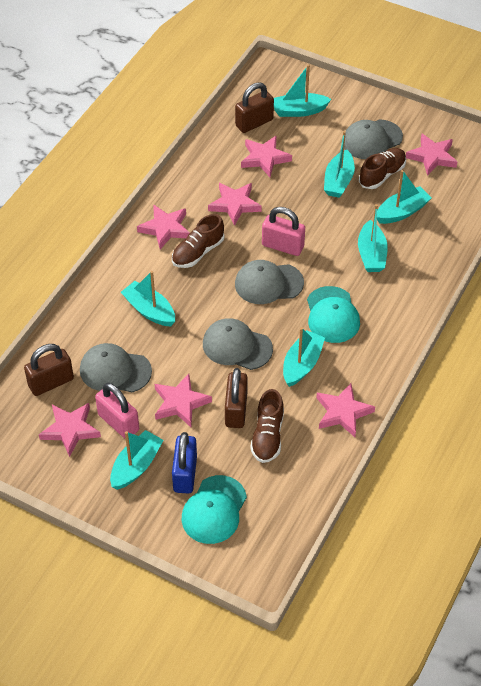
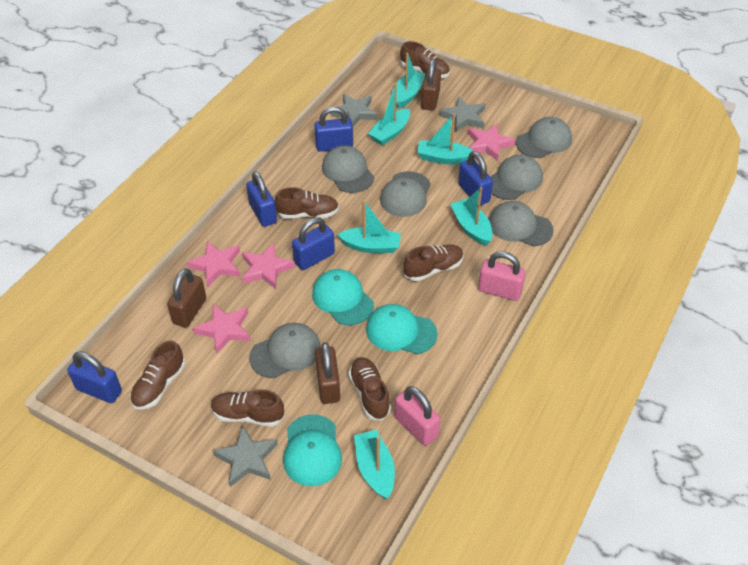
blue padlock: [172,432,197,494] = 1 -> [67,352,122,403] [246,171,277,227] [292,217,335,270] [315,107,353,152] [458,151,493,205] = 5
brown shoe: [172,214,225,268] [250,389,284,463] [359,148,406,189] = 3 -> [130,340,185,410] [211,389,285,427] [275,187,339,219] [349,357,391,421] [400,41,450,78] [403,245,464,281] = 6
grey cap: [80,343,152,392] [203,318,273,370] [235,260,304,304] [344,119,403,159] = 4 -> [249,323,321,378] [322,145,374,193] [380,171,431,217] [489,201,554,246] [490,154,543,200] [516,117,572,158] = 6
grey star: none = 0 -> [213,425,278,487] [330,94,377,127] [439,96,485,132] = 3
pink star: [39,403,101,457] [137,205,190,249] [155,374,212,427] [208,183,262,226] [241,136,292,177] [316,383,375,437] [406,133,457,176] = 7 -> [187,241,240,287] [193,304,251,354] [242,243,295,289] [468,123,515,161] = 4
turquoise boat: [110,430,163,490] [121,271,175,326] [274,65,331,117] [283,327,325,387] [324,131,355,198] [358,204,388,272] [377,170,431,224] = 7 -> [337,200,401,253] [354,430,395,499] [368,84,410,146] [396,52,425,108] [417,113,473,164] [450,187,493,246] = 6
turquoise cap: [182,475,247,544] [307,286,360,343] = 2 -> [283,414,342,486] [312,269,374,325] [366,304,438,354] = 3

